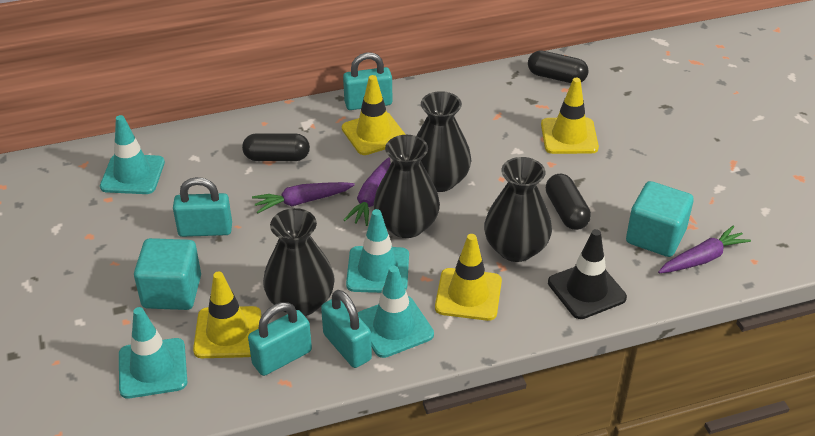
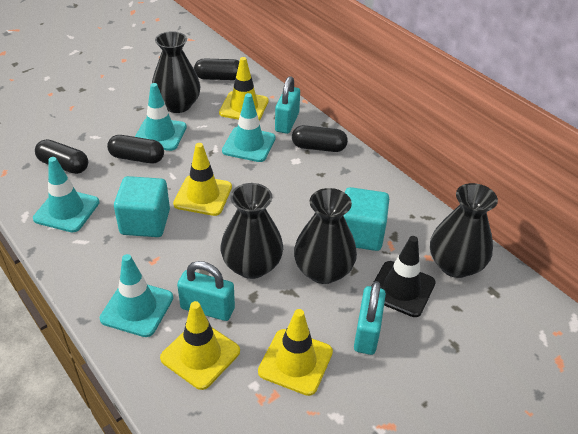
black capsule: [242,133,310,161] [528,50,589,83] [546,174,591,230] = 3 -> [35,139,88,174] [107,135,164,164] [194,58,239,80] [292,125,348,152] = 4
purple carrot: [252,182,355,213] [344,157,391,226] [658,225,751,273] = 3 -> none = 0
turquoise padlock: [173,177,232,237] [248,302,312,376] [321,290,372,368] [343,52,392,110] = 4 -> [177,261,235,321] [275,76,300,134] [354,281,386,355] = 3

